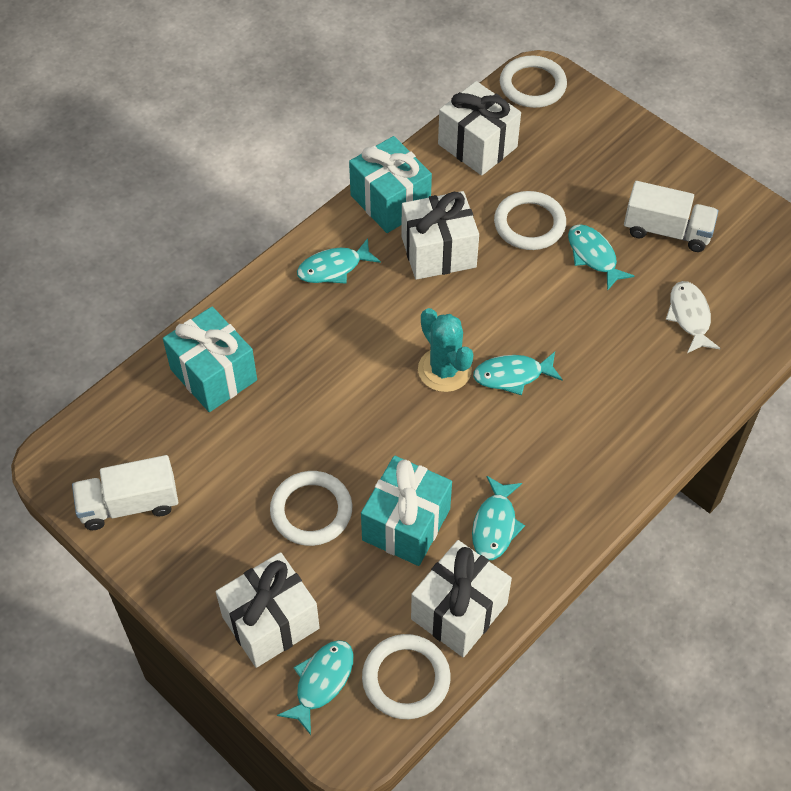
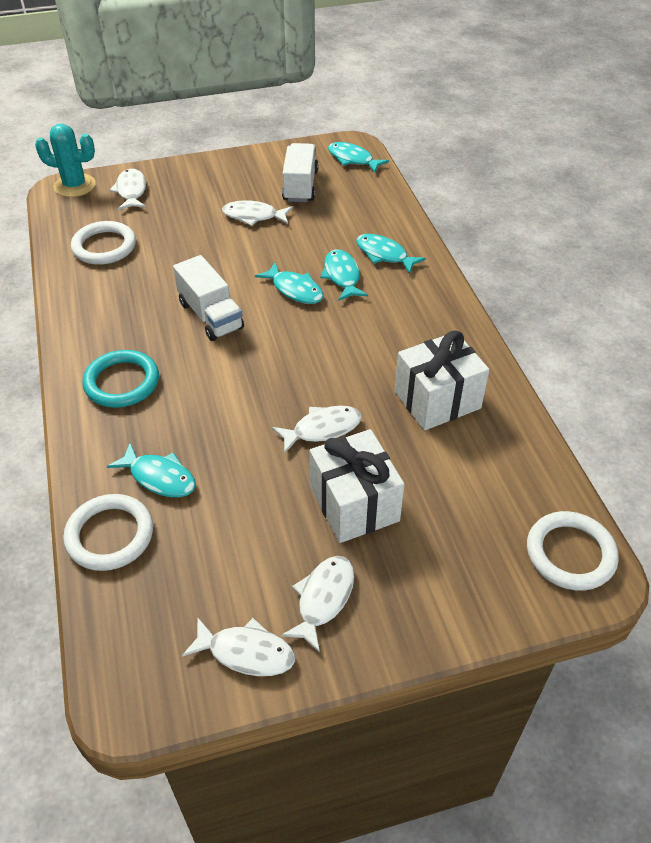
turquoise gift: [163,307,257,412] [349,136,432,233] [361,456,452,566] = 3 -> none = 0
turquoise ring: none = 0 -> [82,350,159,408] = 1
white fish: [666,281,720,353] = 1 -> [109,169,146,210] [182,617,295,676] [222,200,293,226] [272,406,362,454] [281,556,354,653] = 5
white gift: [216,552,320,668] [402,191,479,280] [411,540,512,657] [438,81,521,176] = 4 -> [310,429,404,543] [395,331,489,431] = 2
white ring: [270,471,352,546] [362,634,450,719] [494,191,566,250] [500,56,567,108] = 4 -> [63,494,153,571] [71,221,136,265] [527,511,619,591] = 3

